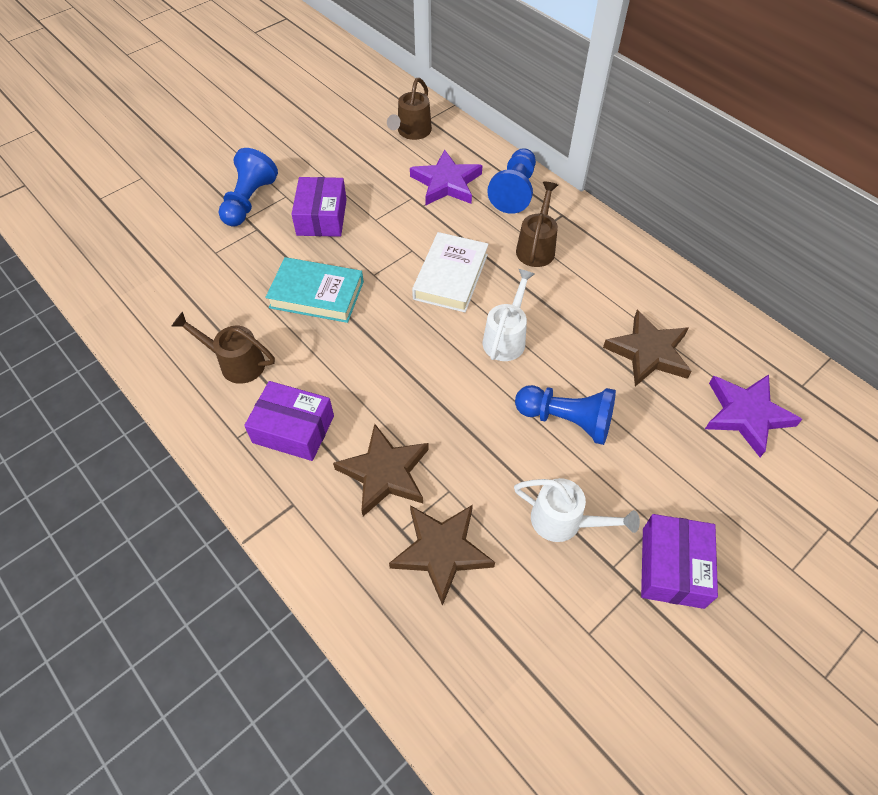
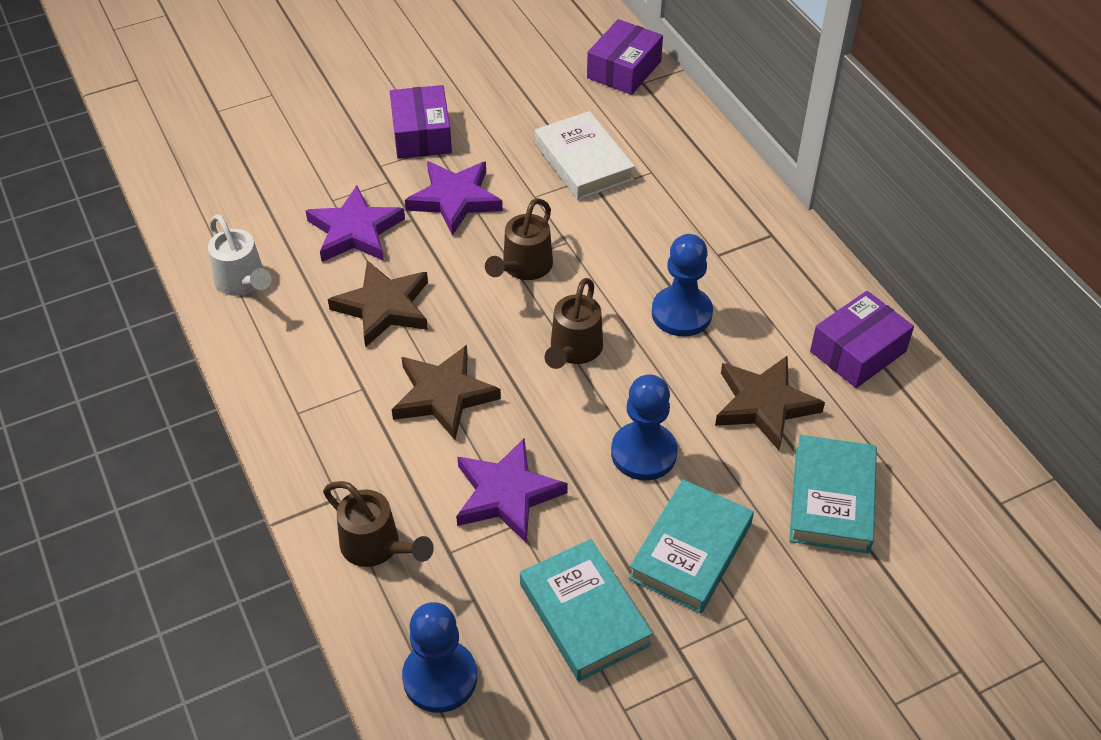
purple star: [410,150,482,205] [705,374,802,457] = 2 -> [305,185,405,262] [405,161,503,236] [456,438,568,543] = 3
turquoise book: [266,257,364,323] = 1 -> [520,539,653,681] [628,479,754,614] [789,435,877,553] = 3
white watering can: [483,269,535,361] [514,478,640,542] = 2 -> [208,214,272,296] = 1

